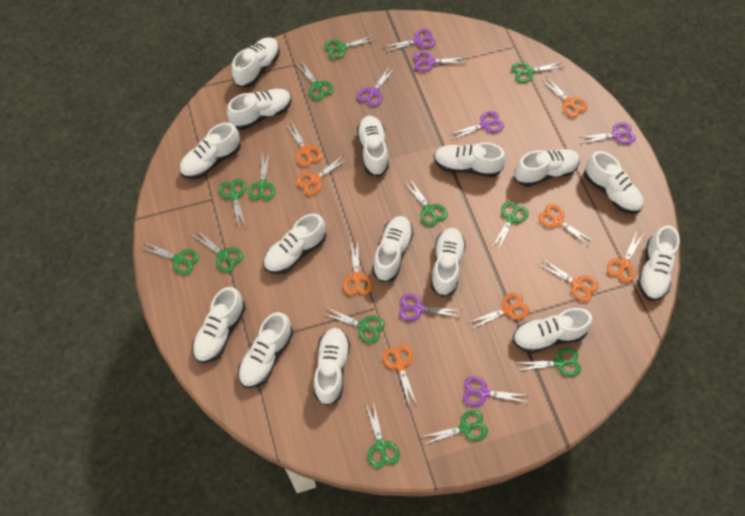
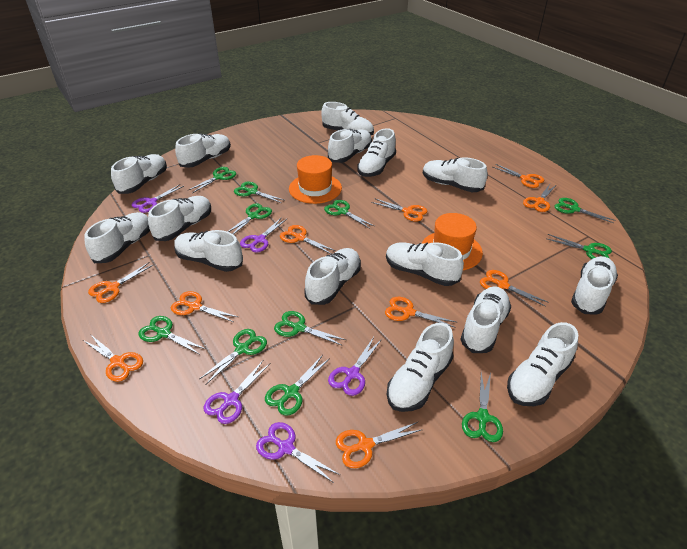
green scissors: [142,242,199,275] [192,230,243,272] [219,179,246,227] [248,154,275,200] [296,59,334,100] [323,307,385,343] [324,35,377,59] [366,402,400,468] [404,179,448,227] [421,410,488,445] [492,201,529,251] [511,62,565,83] [517,348,581,376] = 13 -> [139,316,206,355] [189,167,236,193] [199,329,267,385] [227,203,272,235] [234,182,284,203] [265,355,330,416] [274,311,346,346] [324,200,374,229] [462,372,503,442] [546,234,612,259] [555,198,615,223] = 11
orange hat: none = 0 -> [289,155,342,204] [422,213,483,270] = 2
orange scissors: [286,123,322,167] [296,156,346,195] [343,241,372,295] [383,345,417,406] [468,293,529,329] [538,204,594,247] [540,259,598,302] [542,77,588,117] [607,232,643,282] = 9 -> [83,334,143,382] [88,262,153,303] [171,291,238,322] [280,225,336,254] [336,422,423,468] [371,198,427,221] [385,297,456,328] [480,270,549,307] [493,164,544,188] [523,184,556,212] = 10
purple scissors: [357,67,395,107] [383,29,436,52] [399,294,462,321] [414,52,467,72] [451,111,504,140] [463,377,529,406] [579,122,636,144] = 7 -> [132,184,184,213] [204,361,271,424] [240,217,287,253] [256,422,340,483] [328,337,382,396] = 5

